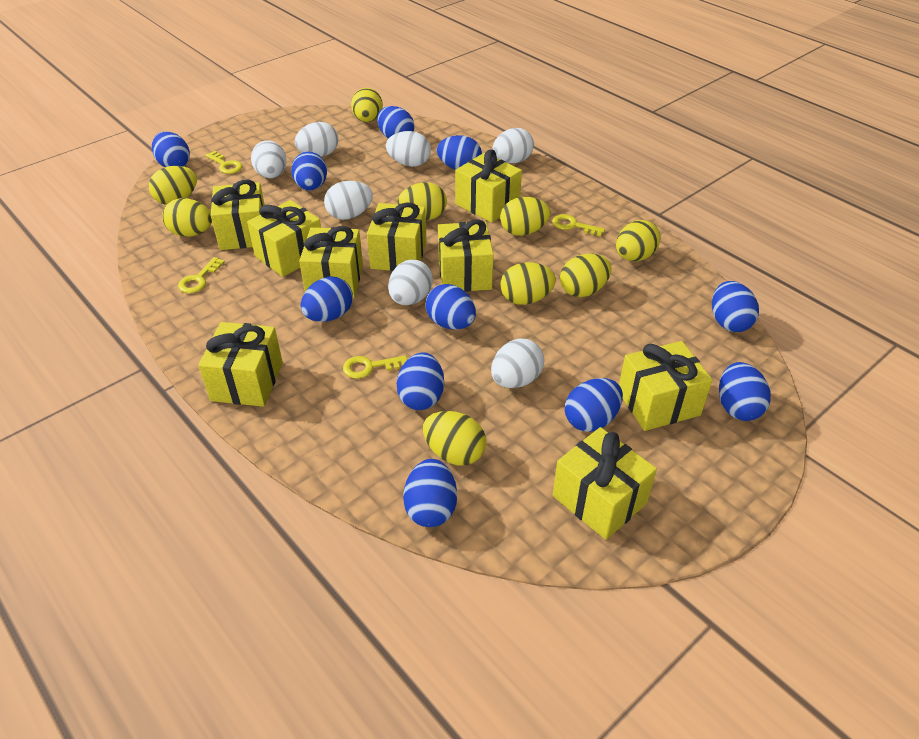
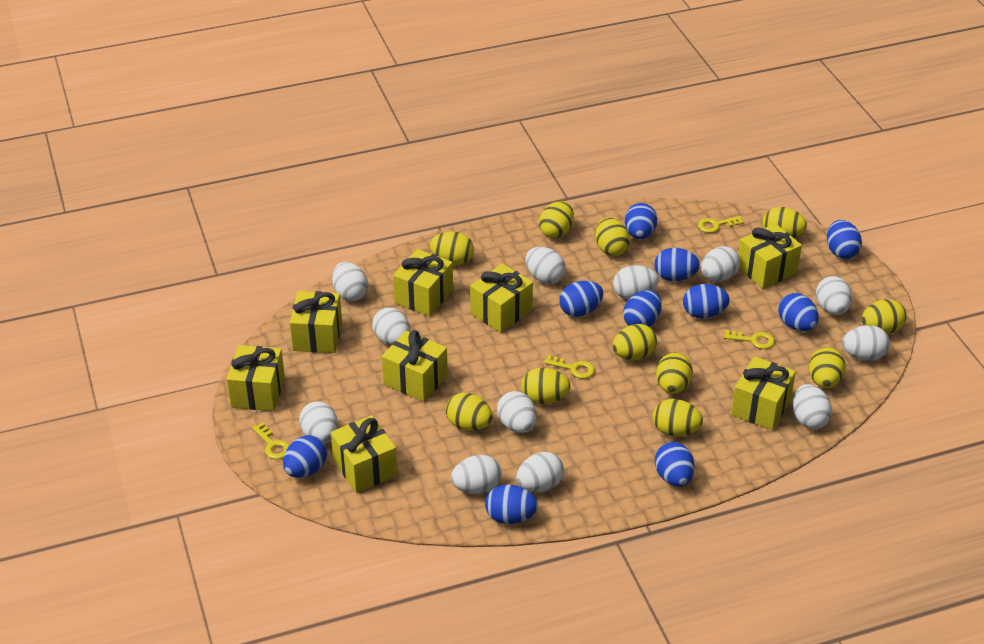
blue egg: [152,131,190,167] [291,152,327,190] [301,276,353,322] [377,106,415,139] [396,352,444,410] [403,459,457,527] [425,284,476,330] [437,135,482,170] [565,378,623,432] [712,281,759,332] [719,362,771,421] = 11 -> [283,435,327,478] [485,484,538,524] [559,281,603,317] [623,290,661,327] [625,203,657,239] [654,248,700,281] [655,442,695,486] [683,284,730,319] [778,293,819,331] [827,220,862,259] = 10
white egg: [251,140,287,178] [295,122,338,157] [324,181,373,220] [386,131,431,167] [388,260,433,305] [491,338,544,388] [493,128,534,163] = 7 -> [299,401,338,444] [332,262,368,301] [372,308,410,346] [451,455,502,494] [497,391,537,433] [516,452,564,492] [526,247,566,284] [613,265,659,300] [701,246,740,281] [793,384,832,429] [816,276,852,315] [842,325,890,361] = 12
yellow egg: [149,166,197,205] [162,198,212,237] [351,88,383,122] [398,182,447,220] [423,411,486,466] [500,197,551,236] [500,262,556,305] [560,254,612,297] [616,220,660,261] = 9 -> [430,232,474,265] [446,393,493,431] [521,368,570,404] [539,201,574,238] [595,218,630,256] [612,324,657,360] [653,399,703,436] [656,353,693,394] [762,207,807,238] [809,347,846,388] [862,299,907,334] = 11
yellow gift: [198,322,283,407] [210,180,265,250] [247,200,321,277] [299,226,363,298] [367,202,427,271] [438,219,494,292] [455,149,522,223] [553,427,657,540] [619,341,712,431] = 9 -> [227,345,285,411] [290,291,342,353] [331,415,397,493] [382,330,448,402] [393,249,453,316] [470,264,533,333] [731,356,796,430] [738,223,802,289] = 8

